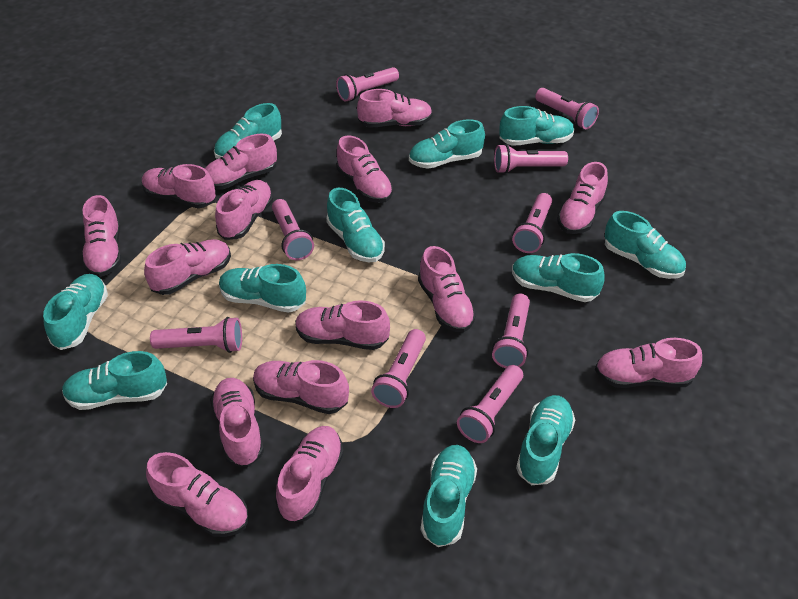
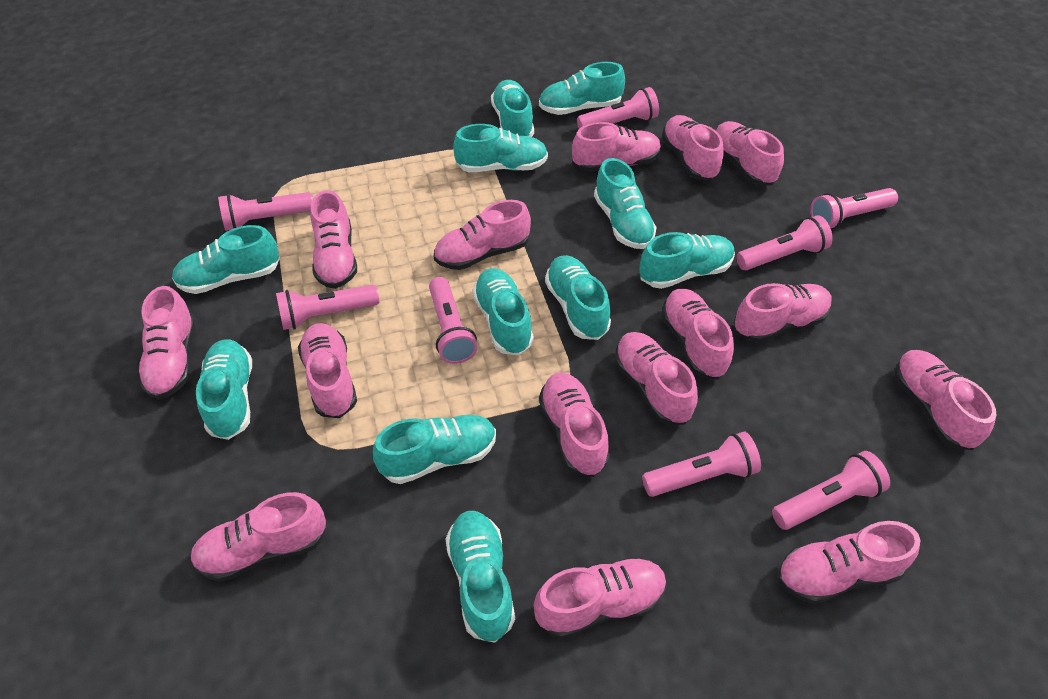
pink flashlight: [150,317,242,353] [272,199,314,260] [336,67,399,102] [371,329,426,408] [457,365,523,443] [492,293,530,368] [494,144,568,174] [512,193,552,253] [535,88,599,129] = 9 -> [218,192,313,231] [276,285,379,330] [429,277,478,364] [577,87,659,129] [642,432,761,497] [736,215,833,270] [772,451,890,530] [810,188,898,230] = 8

